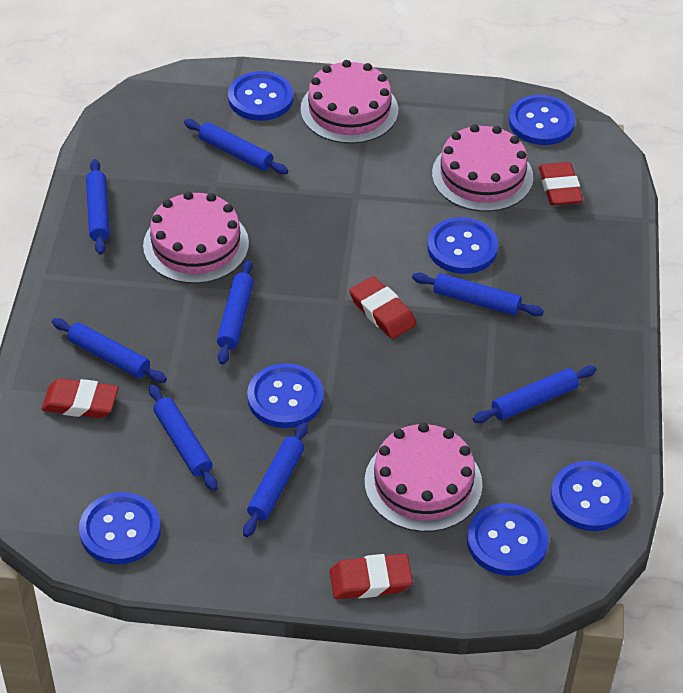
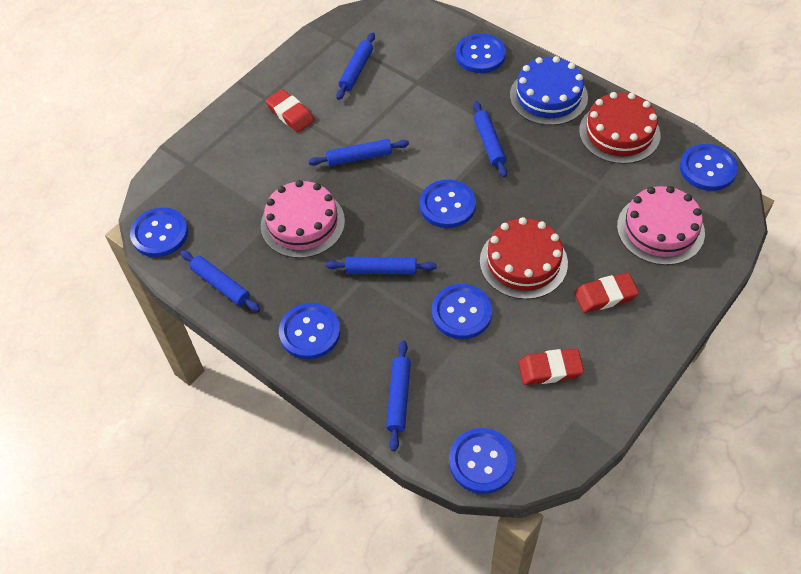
blue cake: none = 0 -> [510,56,588,125] = 1
blue rolling pin: [52,318,167,383] [86,159,110,255] [149,385,218,491] [184,119,288,174] [217,259,254,365] [243,422,308,537] [412,272,544,316] [473,366,596,423] = 8 -> [180,250,260,312] [308,139,409,166] [326,257,437,275] [336,33,375,100] [386,340,411,451] [473,101,507,178] = 6
pink cake: [143,191,249,284] [301,60,398,144] [365,423,483,532] [432,124,533,212] = 4 -> [261,180,345,258] [617,186,705,265] = 2
red cake: none = 0 -> [480,217,568,299] [579,92,660,164] = 2
red eraser: [41,378,119,418] [330,554,413,599] [349,276,416,339] [539,162,583,206] = 4 -> [266,89,315,132] [518,349,584,385] [574,273,639,313] = 3

